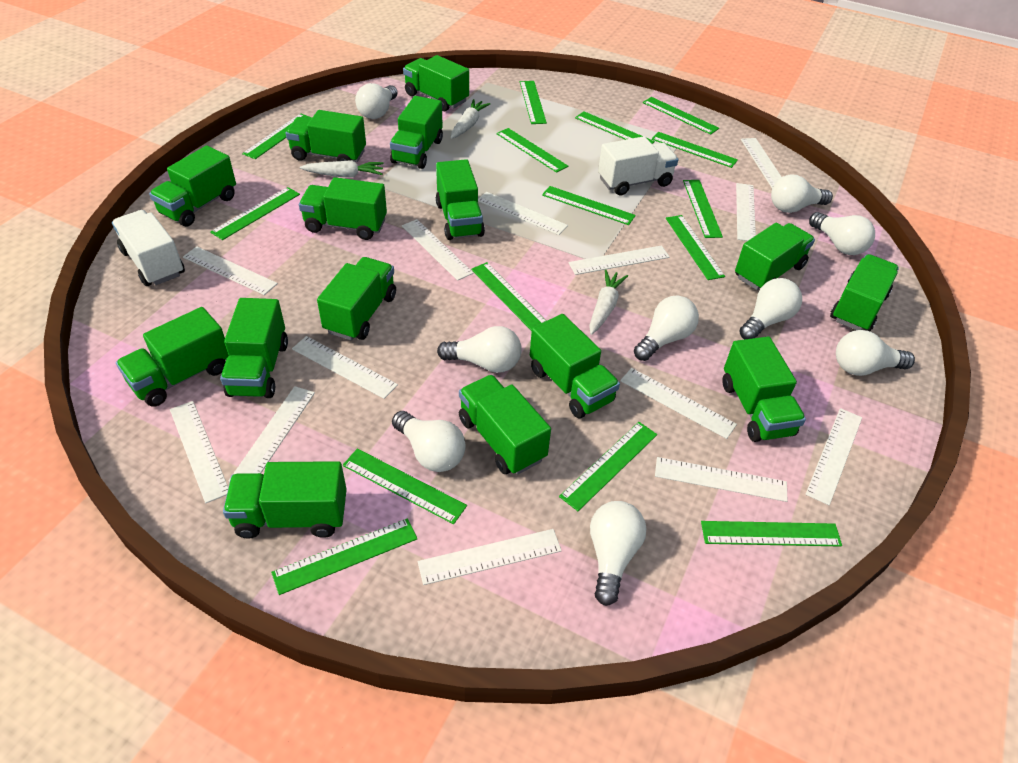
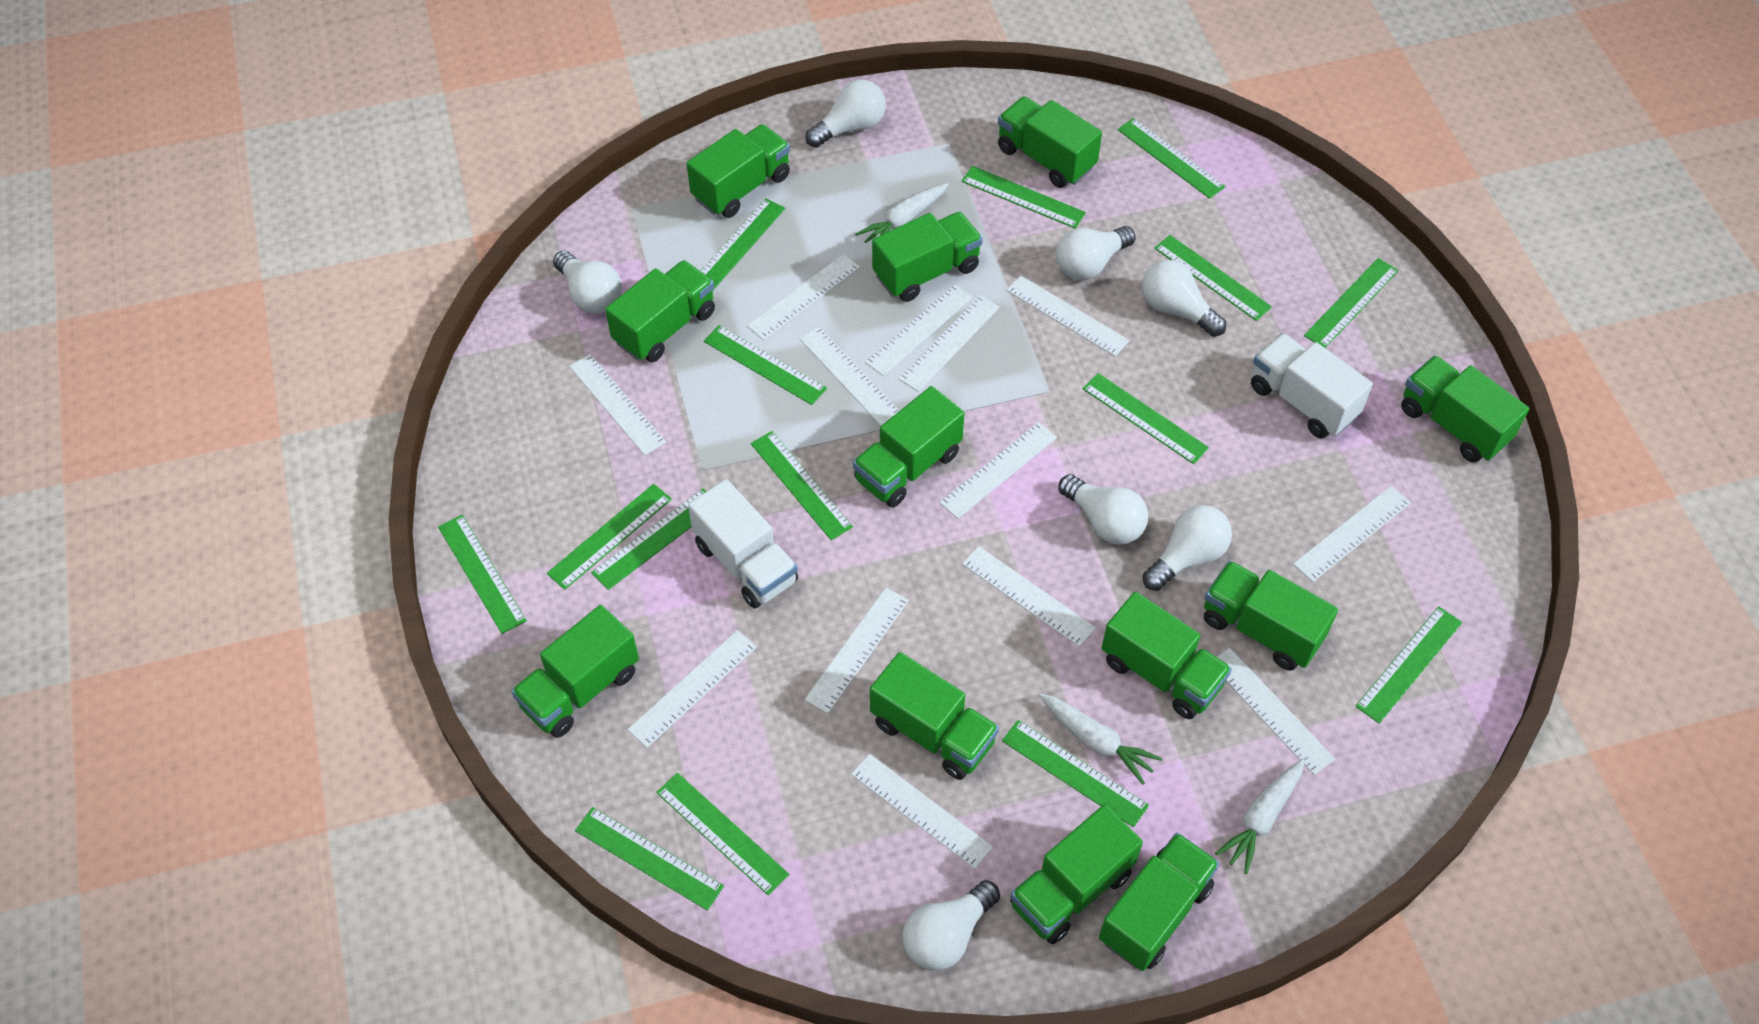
green truck: [116,307,229,407] [149,146,236,226] [220,298,288,398] [223,461,347,539] [286,110,366,162] [299,177,387,240] [317,257,396,341] [390,96,443,169] [403,55,469,111] [436,159,485,240] [459,375,551,475] [530,314,620,418] [722,336,806,442] [735,223,815,290] [830,254,899,331] = 15 -> [511,605,639,738] [605,260,715,363] [687,124,790,218] [853,386,964,508] [870,652,999,780] [872,212,983,302] [998,96,1102,188] [1010,804,1143,944] [1099,833,1220,971] [1102,592,1232,719] [1204,561,1338,671] [1401,355,1529,463] = 12
white light bulb: [355,83,398,119] [392,411,466,472] [437,326,522,373] [590,501,646,606] [634,295,699,361] [739,278,802,340] [771,175,833,213] [809,212,875,255] [836,330,915,376] = 9 -> [553,251,622,314] [805,80,886,148] [902,880,1000,970] [1056,226,1136,280] [1058,474,1148,545] [1142,260,1226,337] [1143,505,1232,591] = 7

